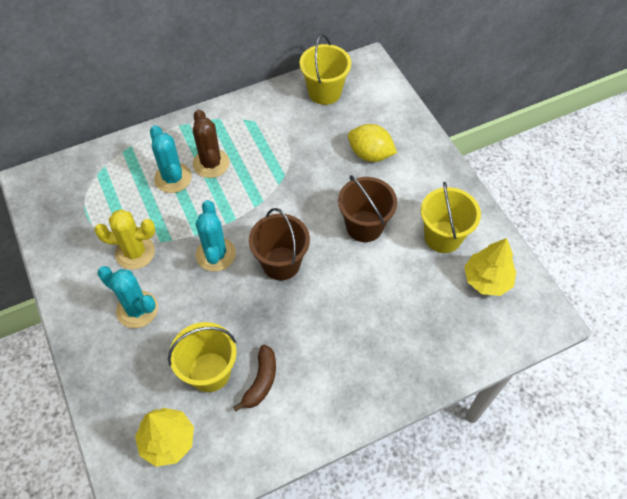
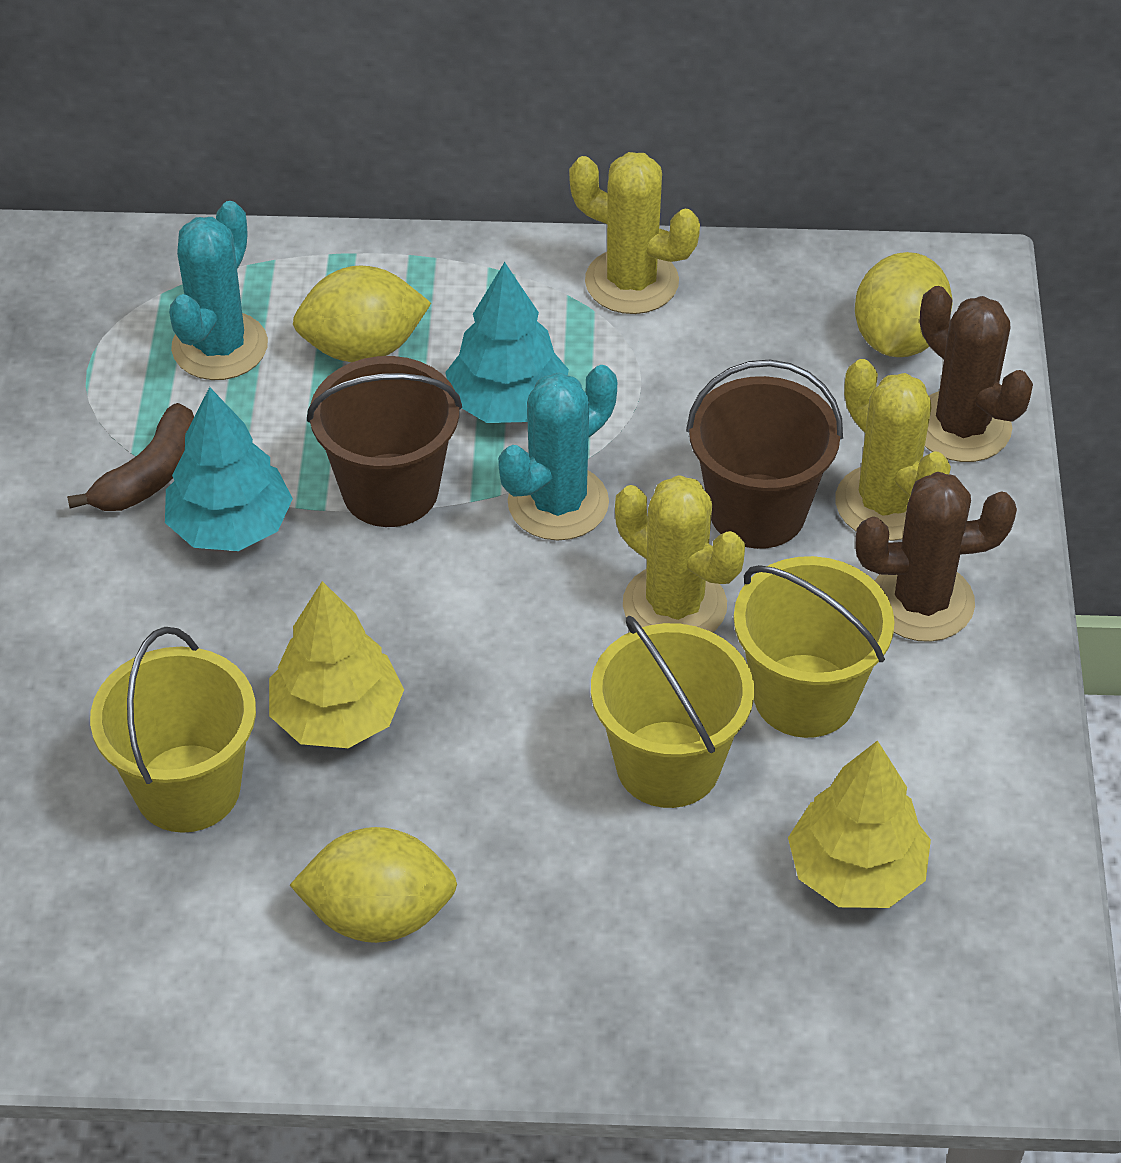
brown cactus: [193,109,230,178] = 1 -> [855,472,1017,642] [920,286,1033,462] = 2
turquoise cactus: [98,266,158,328] [150,125,192,193] [196,200,236,271] = 3 -> [169,201,268,380] [498,365,617,541] = 2
turquoise tree: none = 0 -> [165,387,293,551] [445,262,569,423] = 2
yellow cactus: [94,209,155,270] = 1 -> [569,152,700,314] [615,475,745,633] [835,359,951,541] = 3
yellow lemon: [348,124,397,162] = 1 -> [290,827,457,943] [293,265,431,362] [855,252,952,357] = 3

